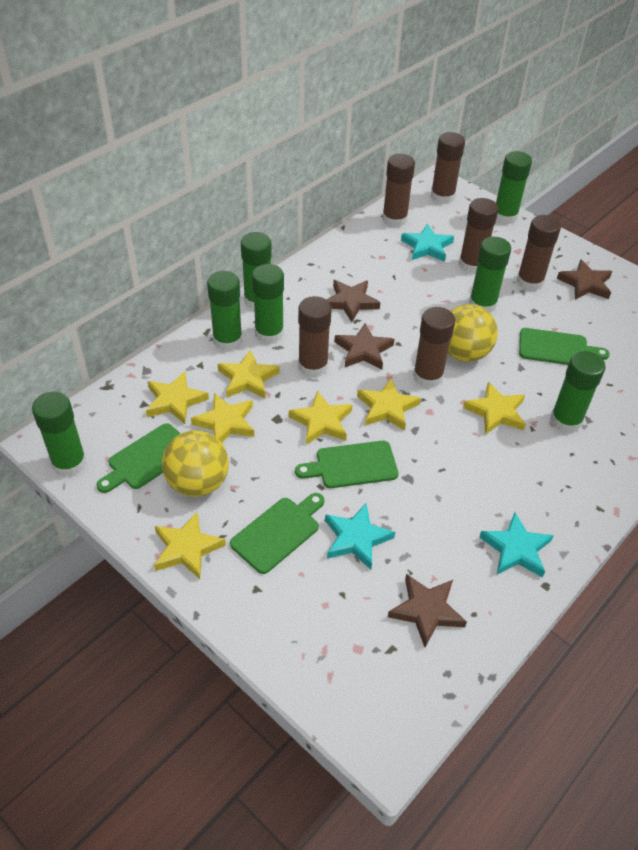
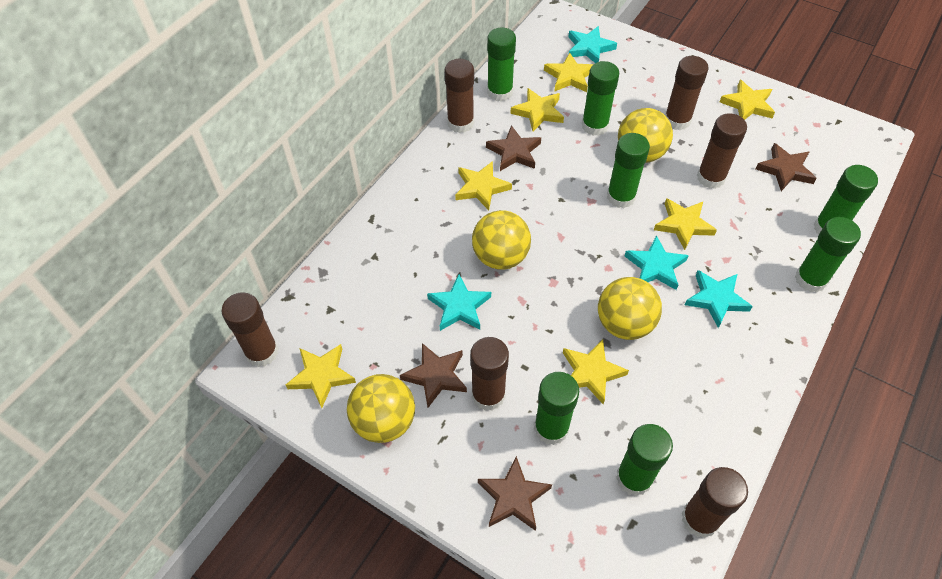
green cutting board: [97,423,180,493] [230,493,325,574] [295,441,398,488] [519,328,610,365] = 4 -> none = 0
turquoise star: [325,503,395,570] [401,224,454,262] [479,512,554,578] = 3 -> [427,274,491,331] [568,26,617,63] [625,235,689,290] [685,270,753,328] = 4
yellow ball: [162,430,229,497] [448,304,498,362] = 2 -> [347,374,415,443] [472,210,531,270] [598,277,662,340] [618,108,673,163] = 4

